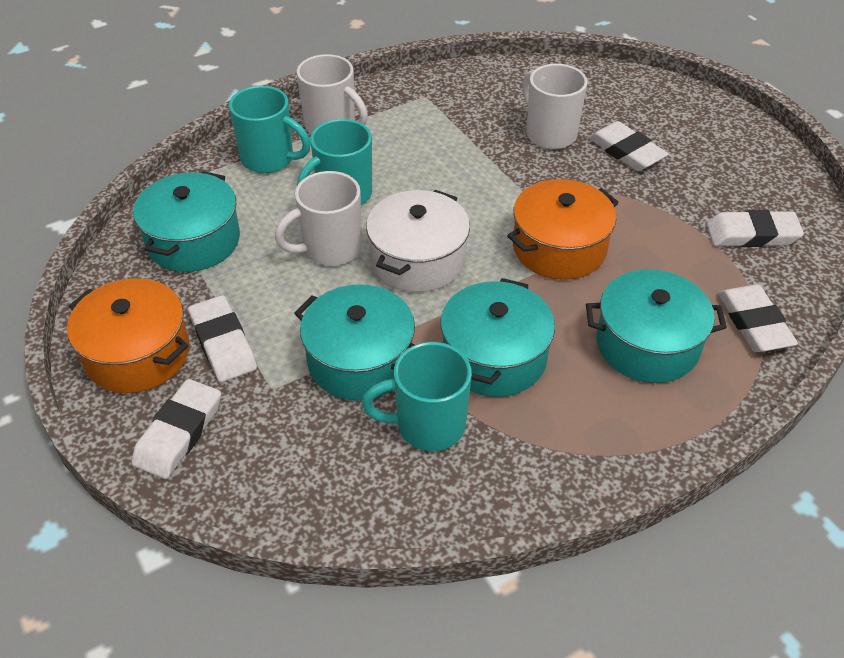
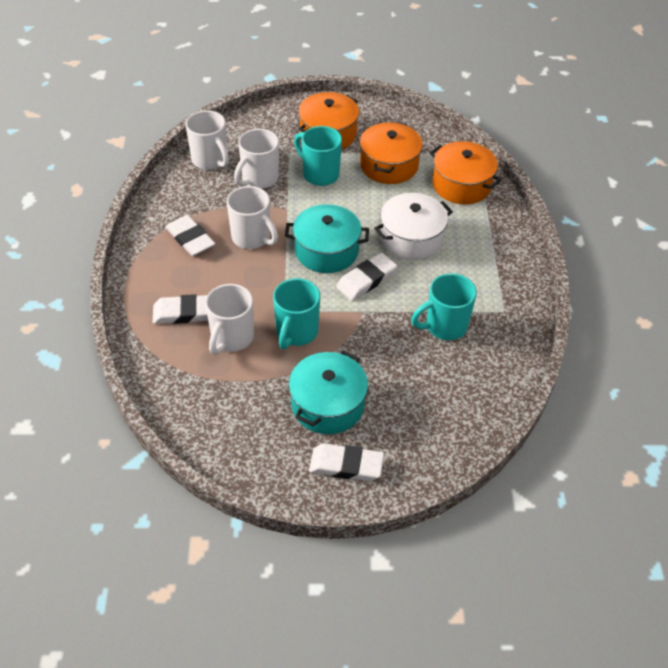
orange pot: [67,278,189,393] [507,179,619,280] = 2 -> [298,92,359,149] [360,122,423,184] [430,141,501,204] = 3
turquoise pot: [133,171,240,272] [294,284,415,400] [440,278,555,397] [586,269,727,383] = 4 -> [285,204,369,273] [289,350,368,434] = 2
white eraser: [132,379,221,479] [188,295,257,382] [588,121,669,171] [706,210,804,247] [718,284,798,352] = 5 -> [153,294,208,324] [165,215,215,256] [309,443,384,481] [336,253,397,301] = 4
white mug: [275,171,362,266] [297,54,368,134] [522,64,588,149] = 3 -> [186,110,229,170] [205,284,254,355] [227,186,278,249] [234,129,279,189] = 4

